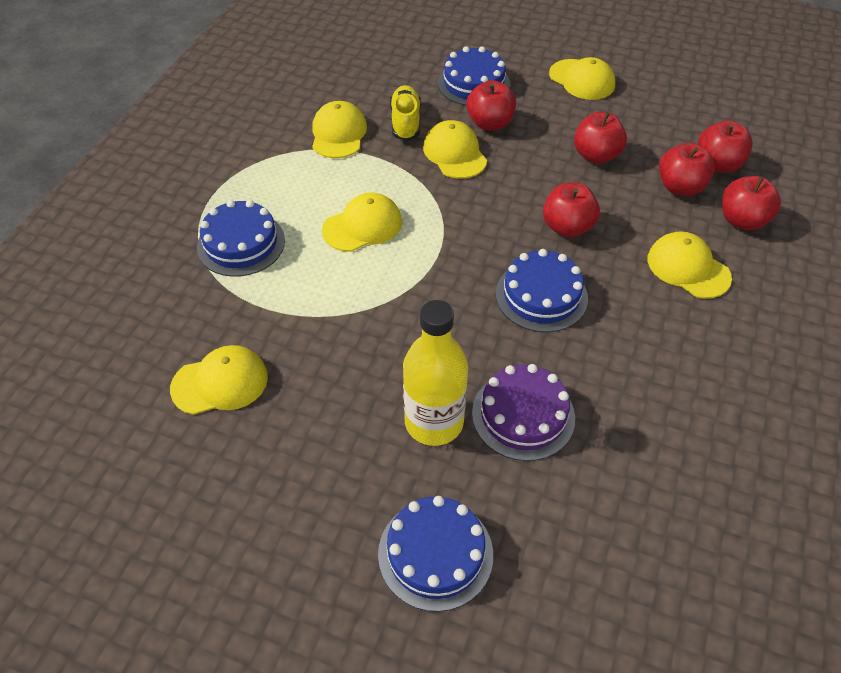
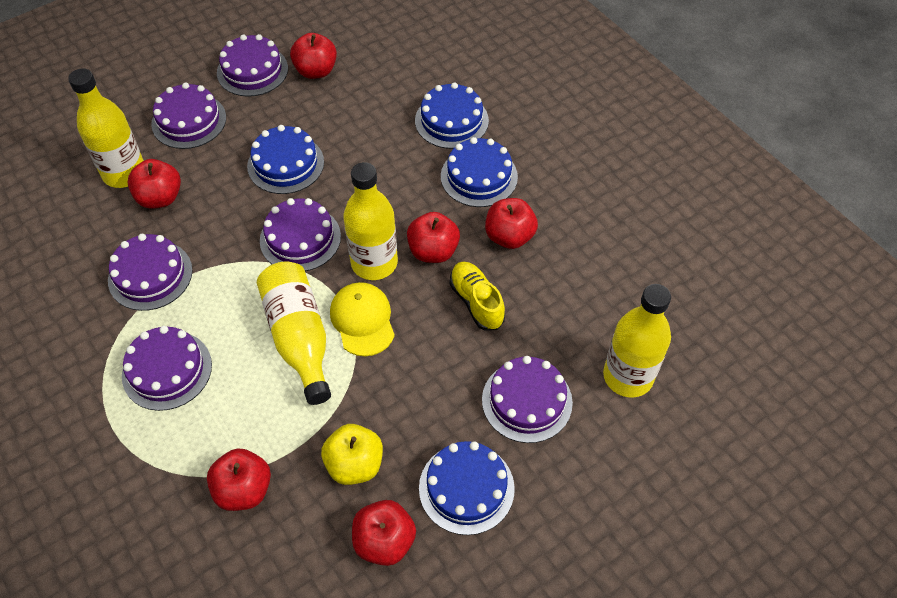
purple cake: [472,364,575,461] = 1 -> [108,234,193,311] [122,326,212,411] [151,83,226,149] [217,34,288,97] [260,198,341,271] [482,356,573,443] = 6
yellow apple: none = 0 -> [321,424,383,485] = 1
yellow bottle: [403,300,468,446] = 1 -> [68,68,144,188] [257,262,331,405] [343,162,398,280] [603,284,671,397] = 4
yellow cap: [170,345,268,415] [312,101,367,158] [322,192,402,252] [423,120,487,179] [549,57,615,100] [648,231,732,299] = 6 -> [330,282,395,356] = 1

